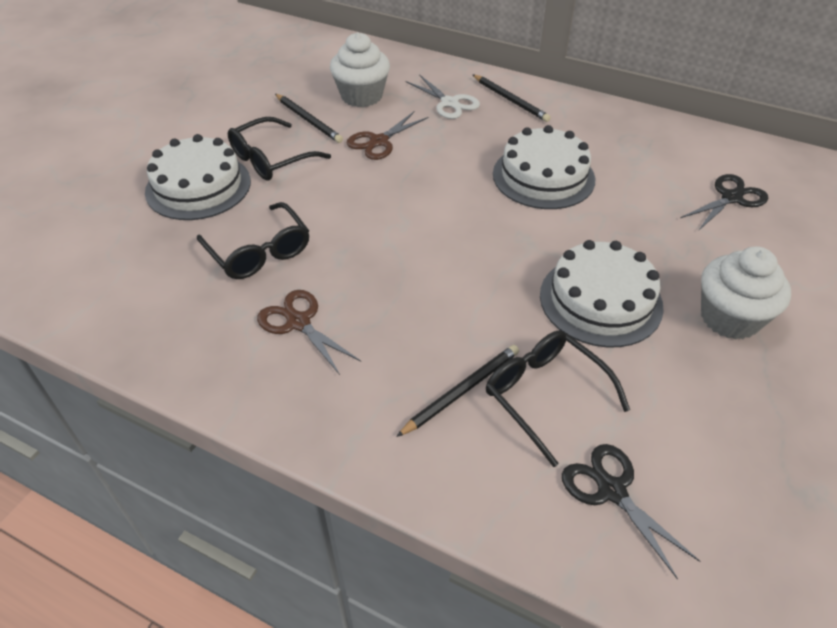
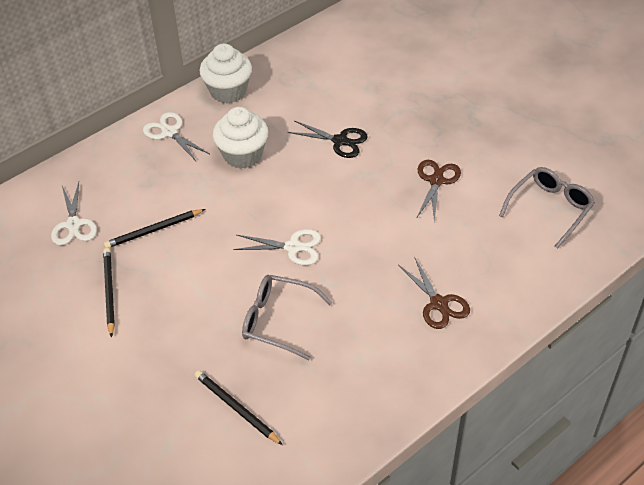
black glasses: [197,202,309,279] [228,117,331,181] [486,330,630,467] = 3 -> none = 0
black scissors: [562,444,700,580] [680,174,768,231] = 2 -> [288,121,368,158] = 1
grey glasses: none = 0 -> [242,275,333,360] [499,167,595,249] = 2
white cake: [145,134,251,220] [493,125,595,209] [540,240,664,347] = 3 -> none = 0
white scissors: [405,74,480,119] = 1 -> [51,182,97,245] [143,112,210,162] [233,229,321,265] = 3

